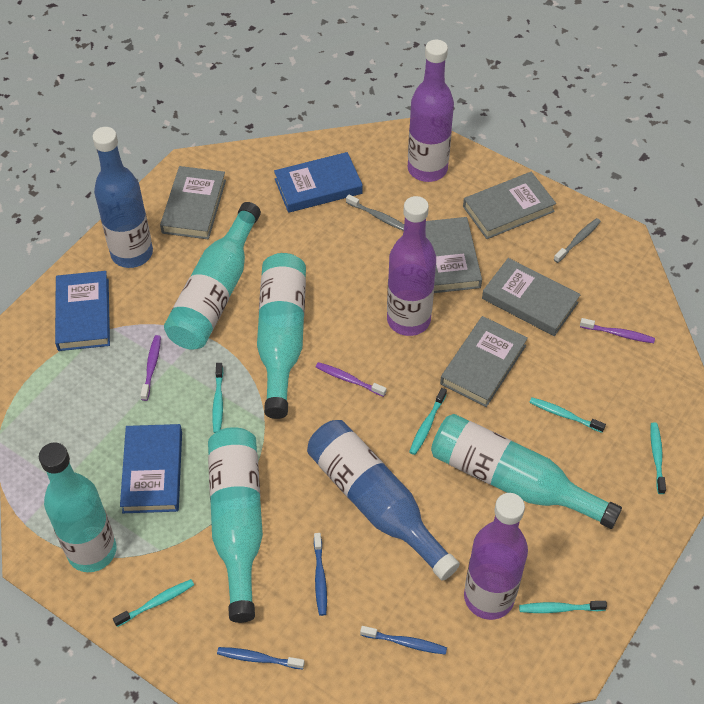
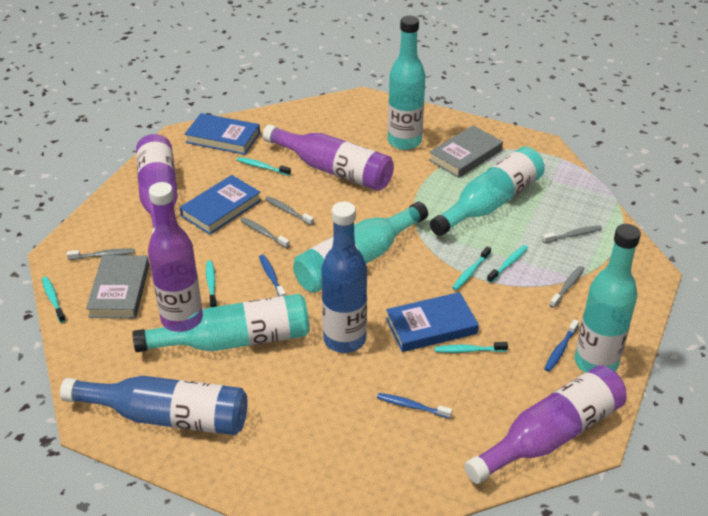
grey book: [160,166,226,239] [425,217,482,293] [440,316,528,407] [463,172,556,239] [482,258,581,336] = 5 -> [86,255,149,318] [429,125,503,178] = 2
grey toothbrush: [346,195,404,231] [554,218,601,263] = 2 -> [67,248,135,260] [240,217,290,248] [265,196,314,225] [542,225,602,243] [550,266,585,308] = 5
purple bottle: [387,196,436,336] [408,40,454,182] [464,493,528,620] = 3 -> [136,134,178,234] [148,182,202,327] [263,125,394,191] [464,365,627,484] = 4
purple toothbrush: [140,335,161,401] [316,362,387,397] [580,318,655,343] = 3 -> none = 0

